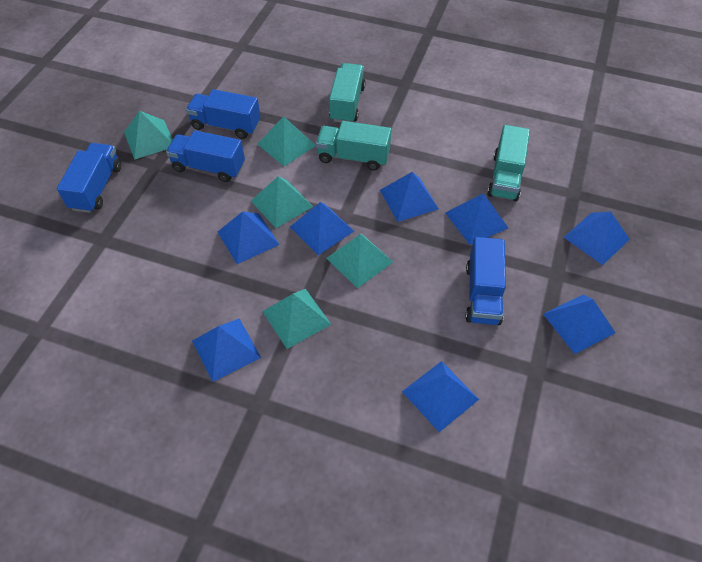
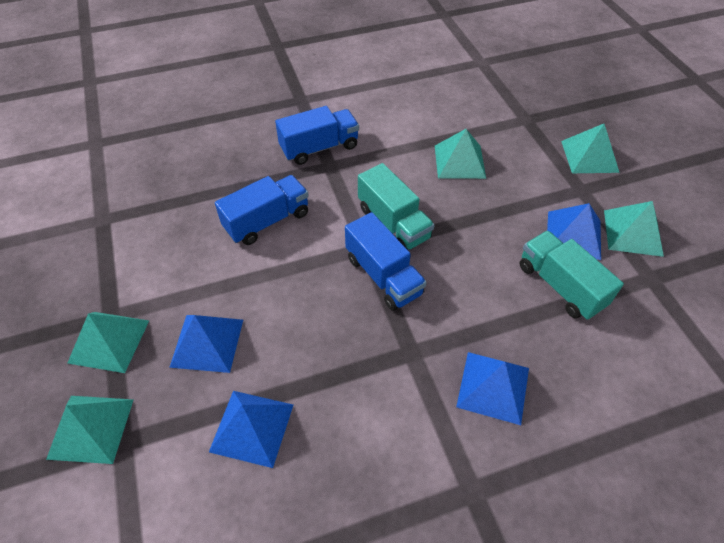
blue pyramid: [192,318,261,382] [218,211,280,264] [290,202,354,255] [380,172,439,222] [402,361,479,432] [445,193,508,245] [543,295,616,354] [564,211,630,265] = 8 -> [169,315,243,373] [209,391,293,468] [456,352,529,425] [547,203,601,260] = 4
blue truck: [57,143,121,213] [166,130,245,182] [186,89,261,139] [465,237,506,325] = 4 -> [215,175,309,245] [275,106,359,165] [345,212,427,311] = 3
turquoise truck: [316,121,391,171] [329,63,366,123] [487,125,530,201] = 3 -> [358,163,434,250] [520,231,624,320] = 2

